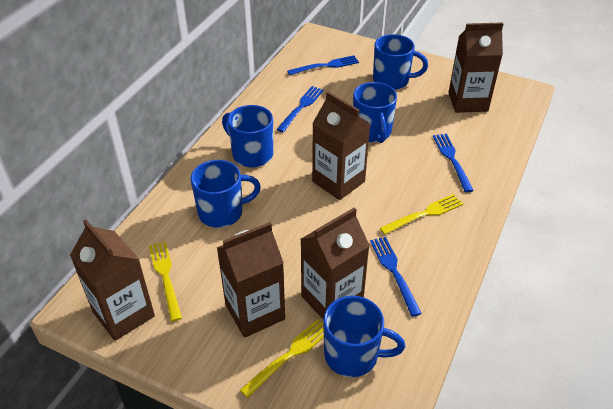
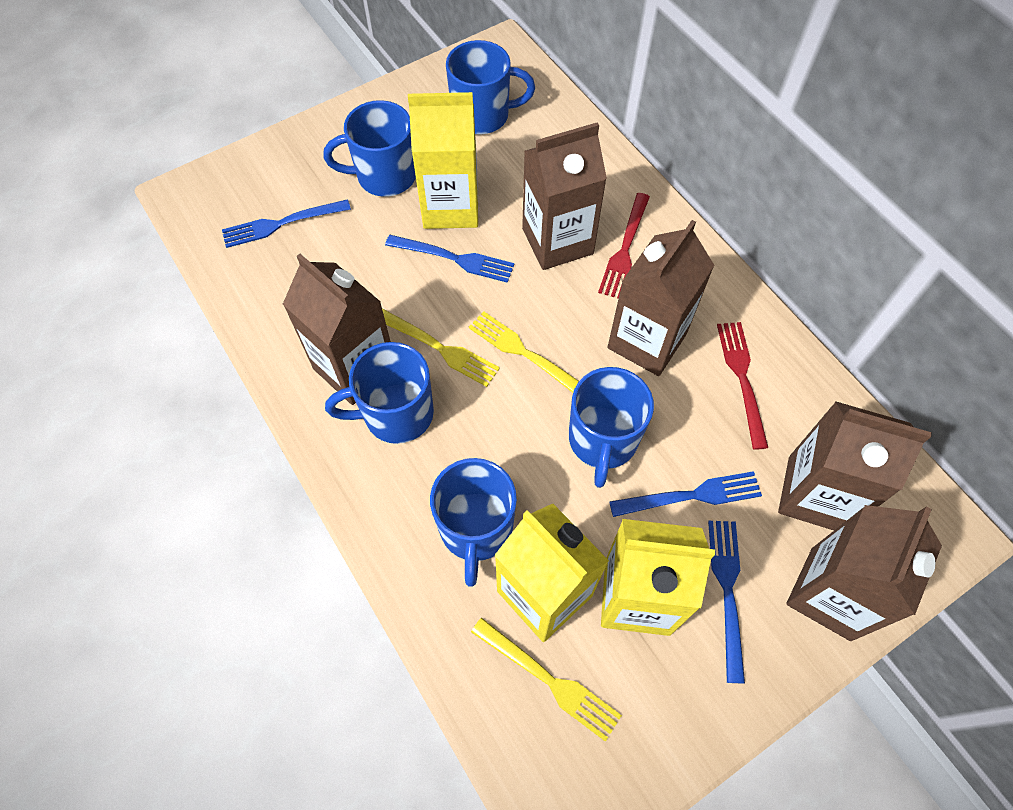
red fork: none = 0 -> [598,193,650,299] [717,322,768,450] = 2
yellow carton: none = 0 -> [408,92,478,229] [494,504,609,642] [601,519,715,636] = 3

